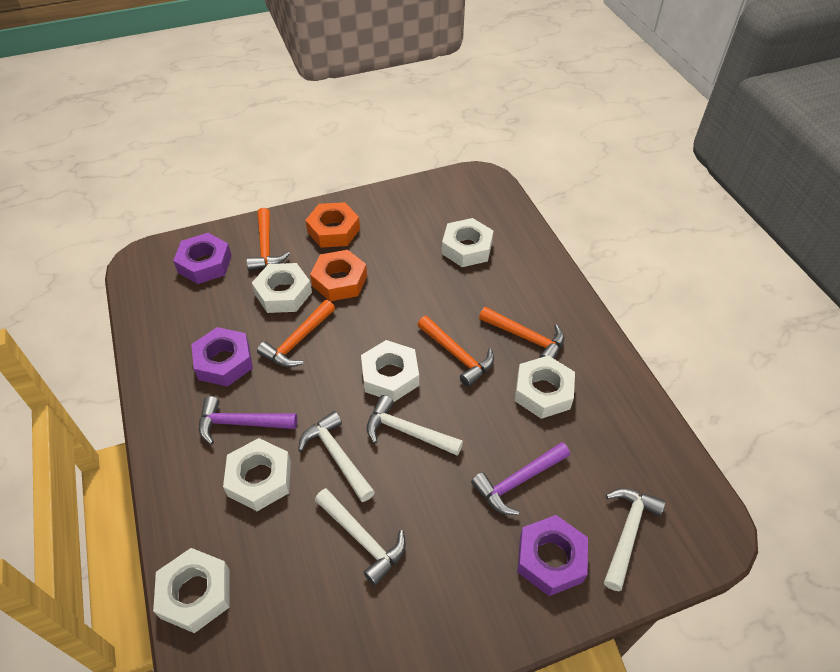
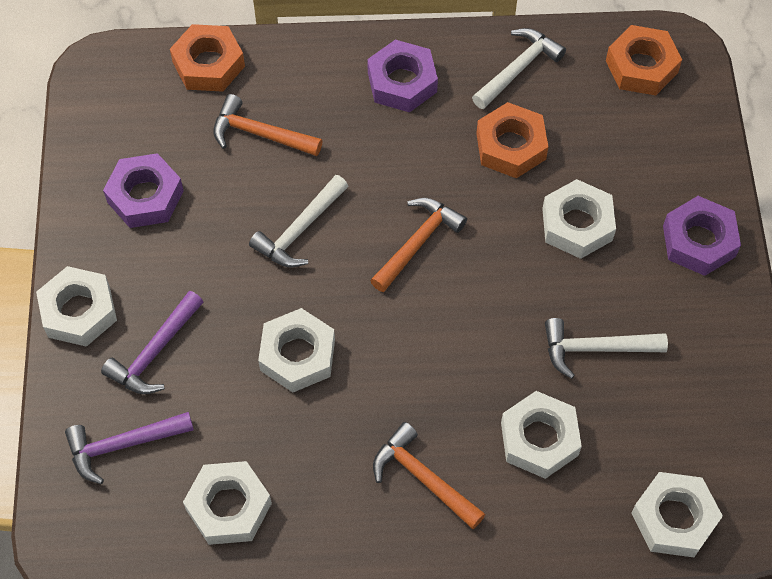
orange hammer: [246,208,290,271] [257,300,335,367] [417,316,494,387] [479,307,564,359] = 4 -> [213,94,323,156] [370,198,467,292] [373,422,486,529] = 3
orange nut: [305,202,360,248] [310,250,367,301] = 2 -> [170,24,245,92] [476,102,548,178] [606,25,682,95] = 3
white hammer: [298,411,375,502] [315,488,406,586] [367,395,463,456] [604,488,666,591] = 4 -> [249,175,348,267] [472,28,566,109] [545,318,668,379] = 3

